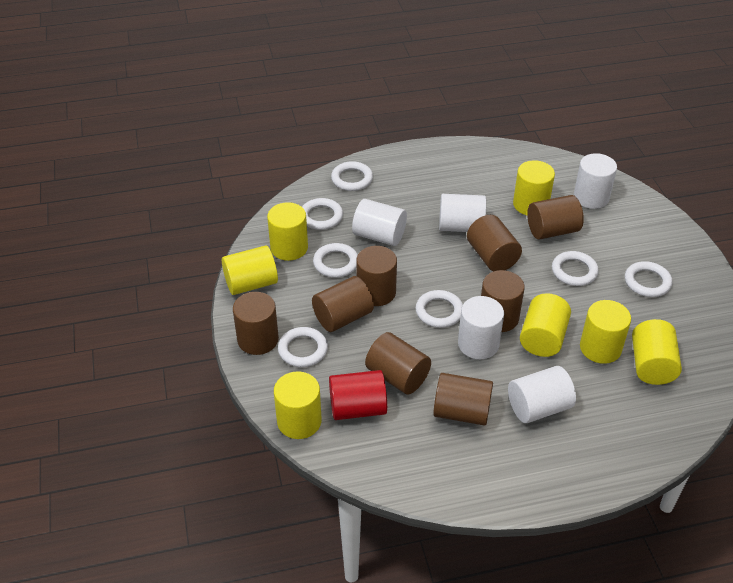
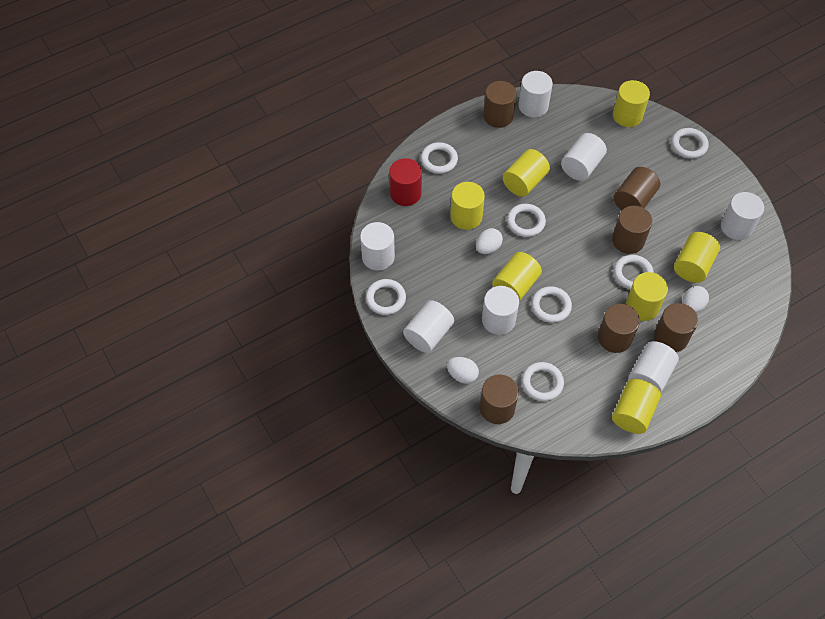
brown cylinder: [233,292,279,355] [312,276,374,332] [356,246,397,306] [365,332,431,394] [433,373,493,426] [467,215,522,271] [481,270,525,332] [527,195,584,240] = 8 -> [480,375,519,424] [483,81,517,128] [598,304,640,353] [612,206,652,254] [614,167,660,210] [654,303,698,352] = 6
white cylinder: [352,199,407,246] [439,194,486,232] [458,296,504,359] [508,366,576,423] [574,153,617,209] = 5 -> [360,222,395,271] [403,300,454,353] [482,286,519,335] [519,71,553,118] [561,133,607,181] [629,341,679,393] [721,192,764,240] = 7
white egg: none = 0 -> [447,357,479,384] [476,228,503,254] [682,286,709,313] = 3

